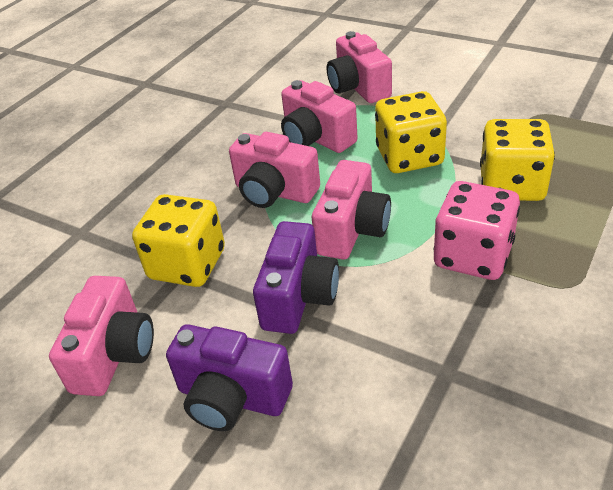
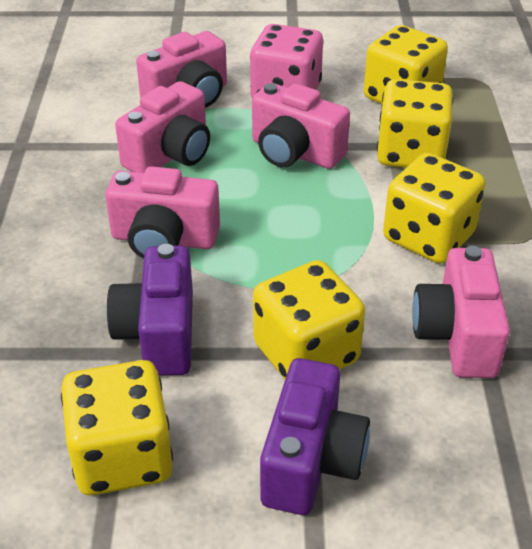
yellow dice: [132,194,225,287] [375,91,447,173] [480,119,555,201] = 3 -> [61,360,173,495] [253,260,365,379] [364,25,448,104] [377,79,453,168] [383,153,485,263] = 5

